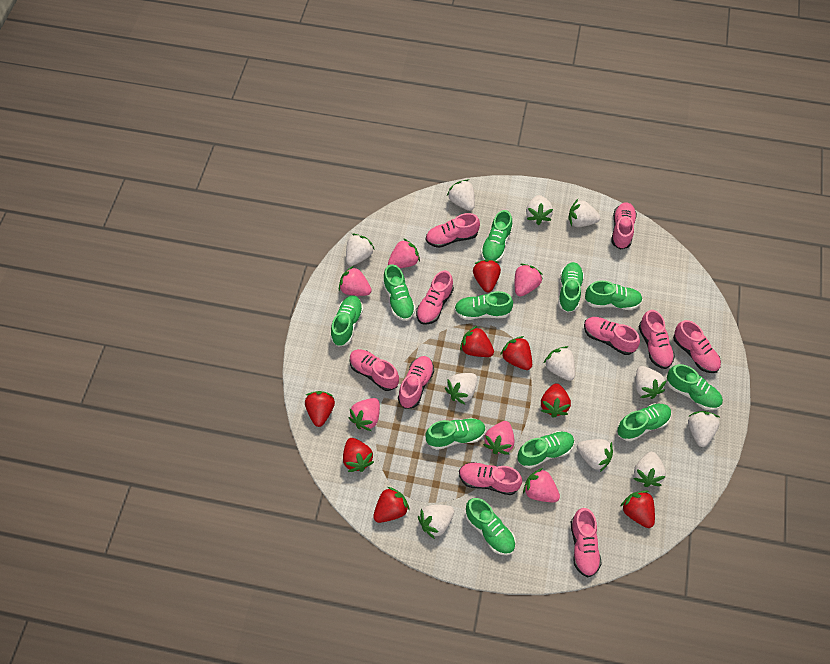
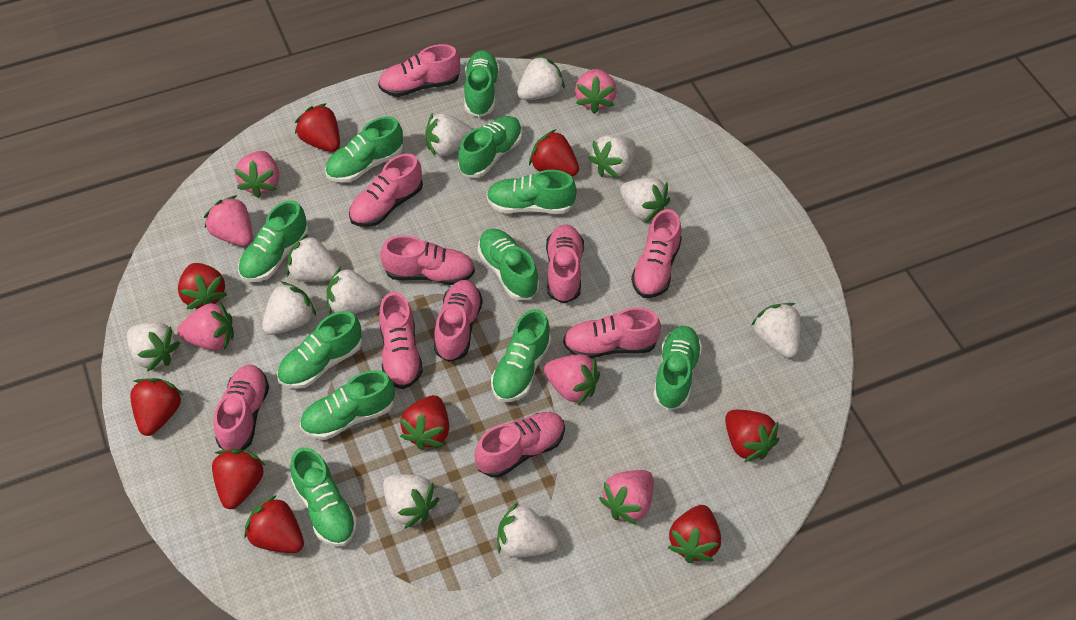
red strawberry: [305,391,335,427] [343,438,374,472] [373,487,410,523] [460,326,494,357] [473,259,501,292] [500,336,532,370] [541,383,571,418] [620,491,655,528] = 8 -> [130,378,183,436] [178,263,228,309] [212,449,265,509] [245,495,304,553] [295,103,340,152] [400,395,449,450] [529,129,579,176] [667,505,721,563] [725,410,779,462] = 9

